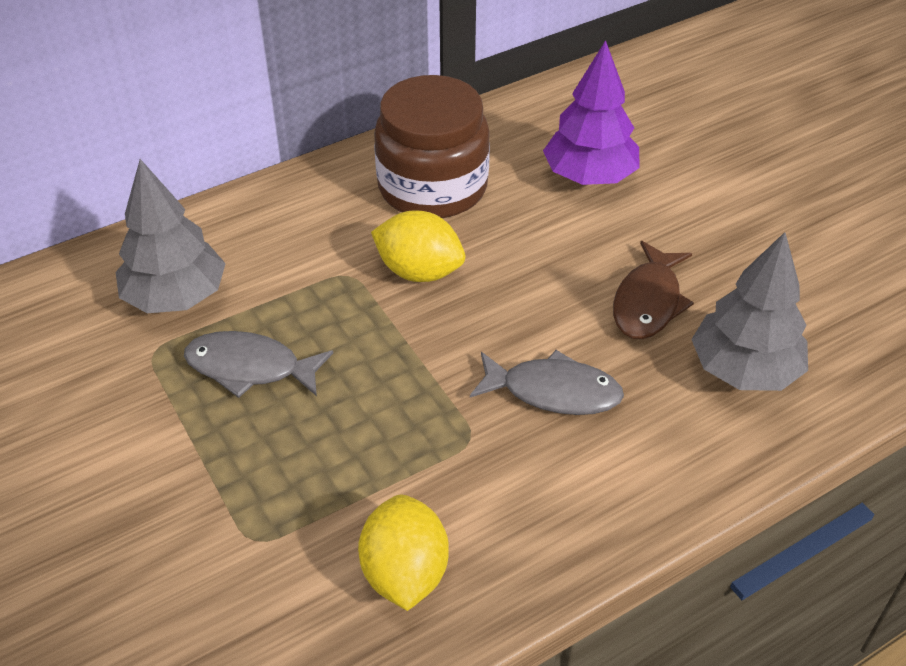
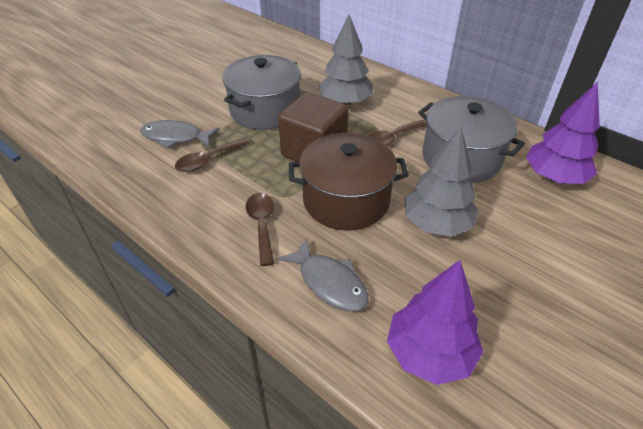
brown cube: none = 0 -> [278,92,349,162] = 1
brown fish: [613,241,694,339] = 1 -> none = 0
brown jar: [374,75,490,218] = 1 -> none = 0
brown pot: none = 0 -> [289,133,409,231] = 1
brown spoon: none = 0 -> [175,138,250,172] [246,193,274,266] [368,120,427,146] = 3
grey pot: none = 0 -> [222,55,301,130] [418,96,525,183] = 2
purple tree: [543,40,639,185] = 1 -> [387,260,483,385] [526,82,600,184] = 2
yellow lemon: [358,495,449,611] [371,210,465,282] = 2 -> none = 0

